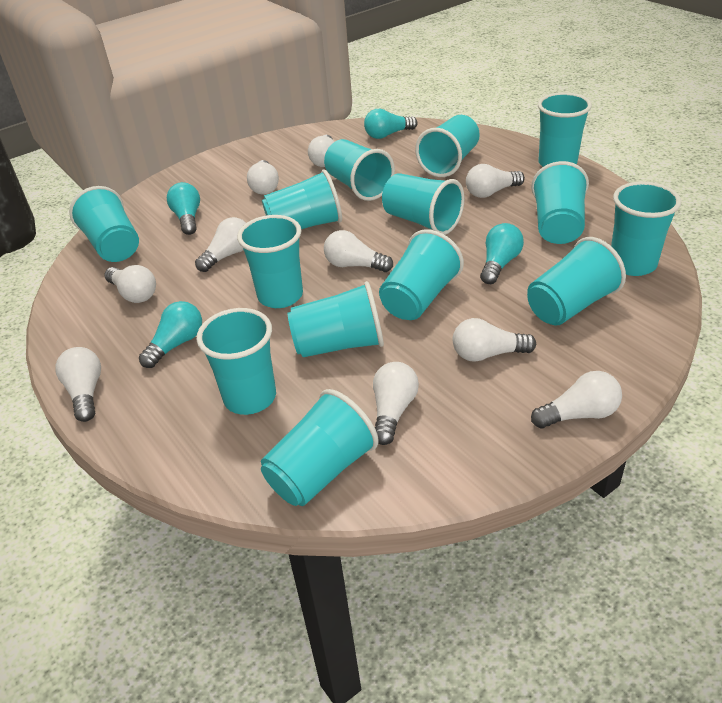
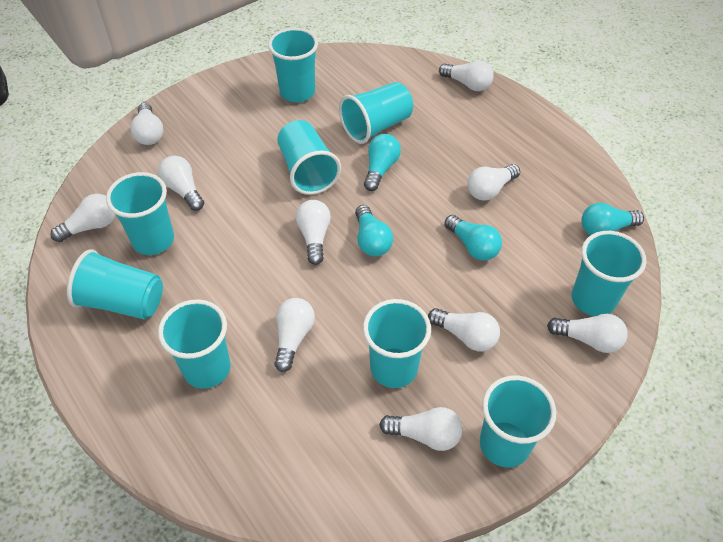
turquoise cup: [69,186,139,262] [197,308,276,415] [237,215,303,308] [261,389,379,506] [262,170,342,229] [288,281,384,357] [324,139,395,201] [379,229,464,320] [382,173,465,235] [415,115,480,177] [527,237,626,326] [531,161,589,244] [538,92,592,167] [611,181,681,276] = 14 -> [67,249,163,320] [106,172,174,255] [158,299,231,389] [268,28,318,102] [277,120,341,195] [339,82,413,144] [363,299,431,388] [480,375,556,468] [572,231,646,316] = 9

